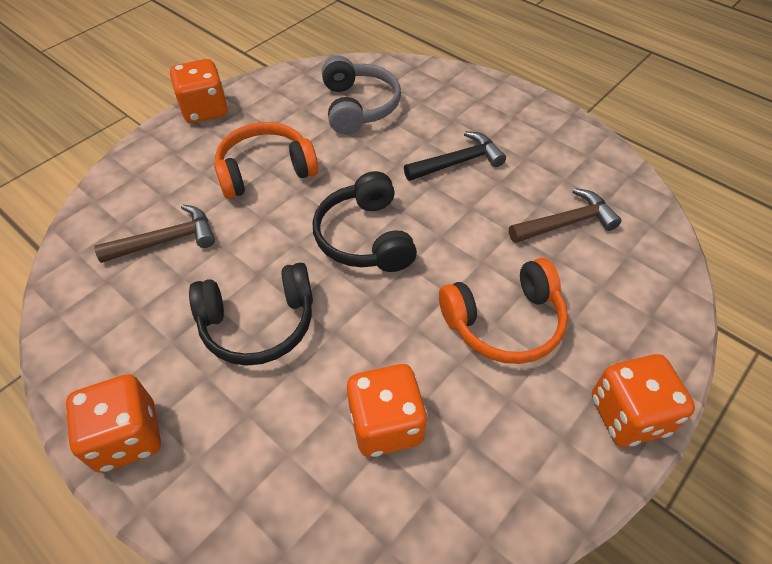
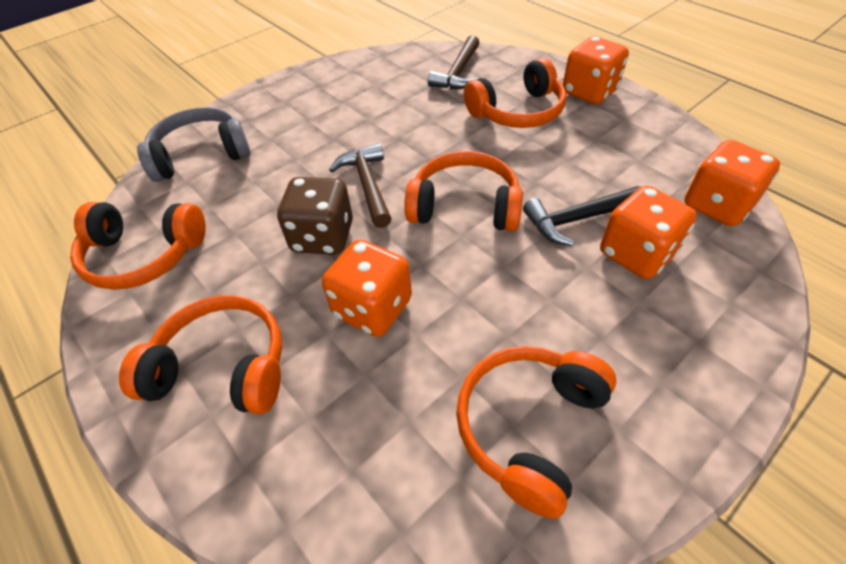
black headphones: [189,262,313,366] [313,171,417,272] = 2 -> none = 0
brown dice: none = 0 -> [277,177,353,255] = 1
orange headphones: [214,122,318,199] [439,258,568,364] = 2 -> [70,202,206,290] [119,295,282,414] [404,151,523,232] [456,346,617,519] [464,58,566,128] = 5

